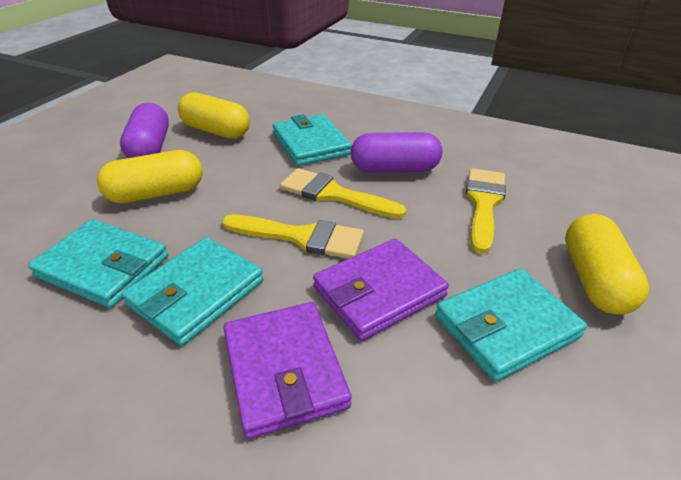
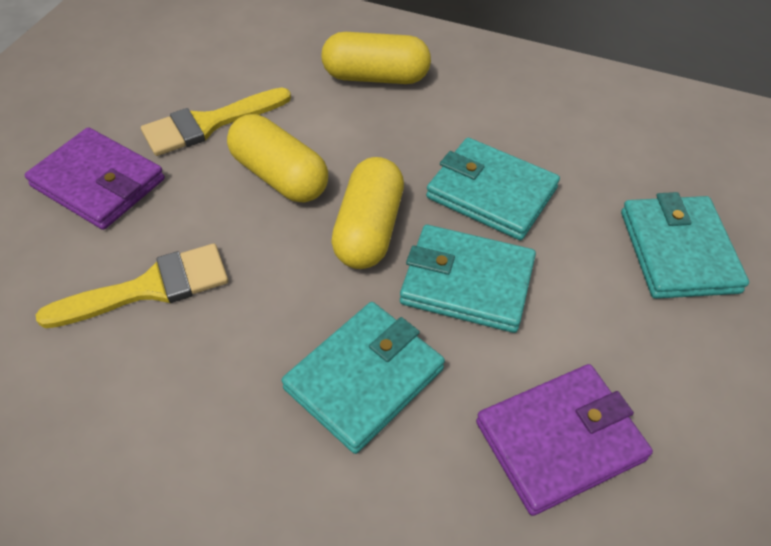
purple capsule: [120,103,169,158] [350,132,442,173] = 2 -> none = 0
yellow brush: [222,214,364,259] [280,168,406,219] [466,168,506,254] = 3 -> [36,243,228,328] [141,88,291,156] = 2

